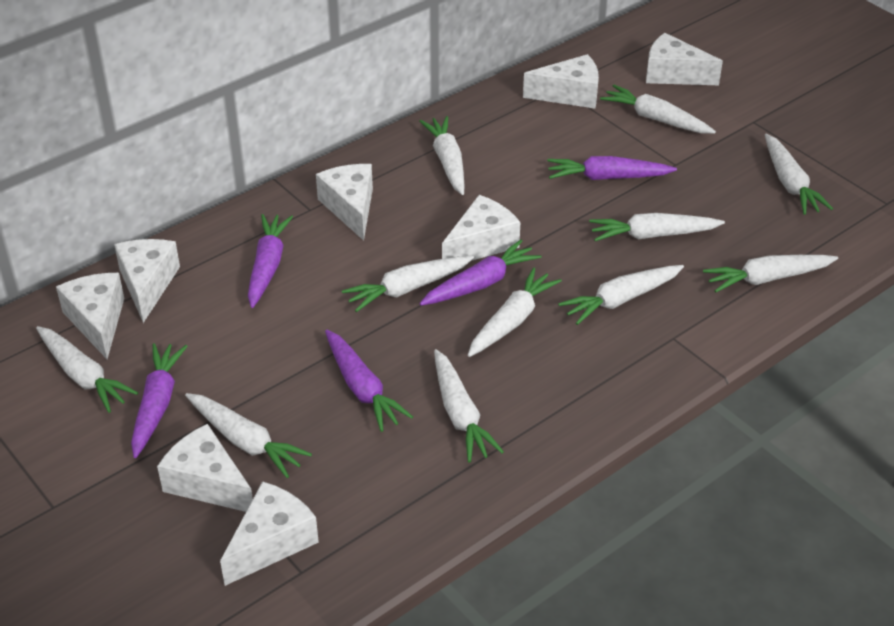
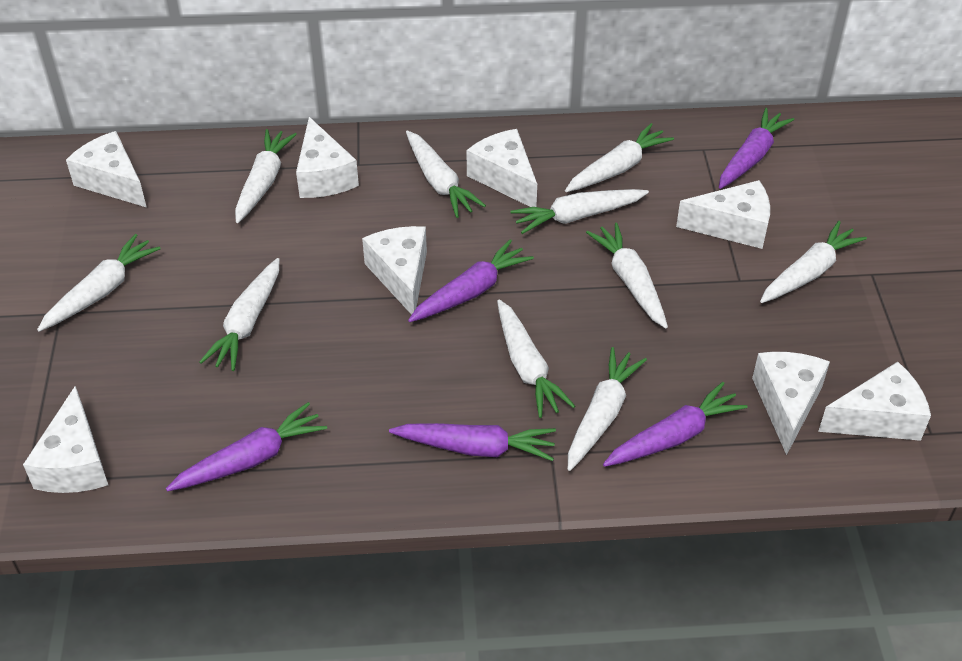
white carrot: [36,326,138,413] [185,393,312,478] [342,256,474,312] [419,116,464,195] [434,349,504,462] [468,267,562,357] [558,265,684,325] [589,213,725,241] [600,85,716,133] [703,255,838,293] [765,133,833,215] = 11 -> [37,234,161,332] [199,258,279,371] [235,129,297,223] [406,130,486,218] [497,299,575,418] [510,189,649,234] [565,123,674,192] [568,347,647,471] [586,223,668,328] [760,221,867,303] = 10

